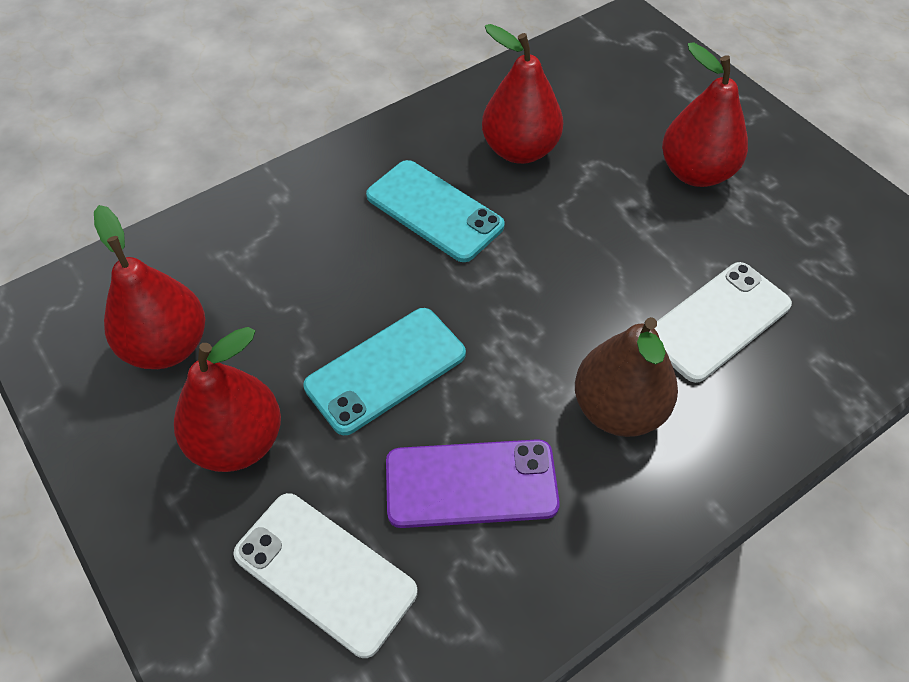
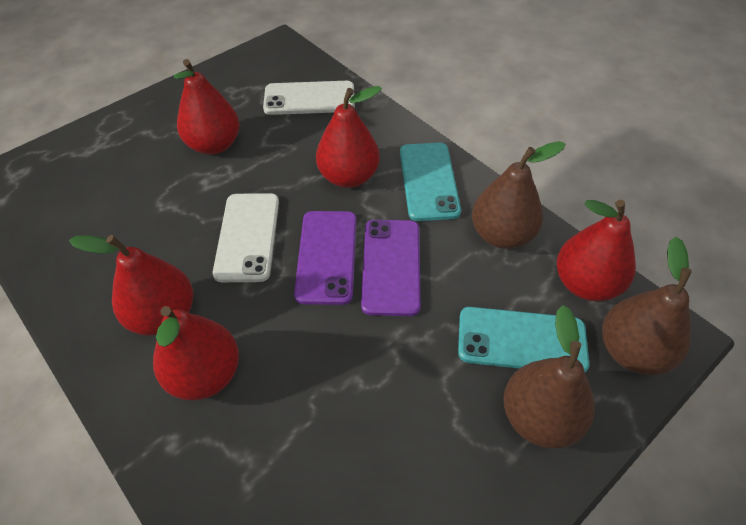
brown pear: [575,317,678,437] = 1 -> [472,141,565,249] [503,305,595,448] [602,237,692,375] = 3
purple phone: [386,439,560,528] = 1 -> [294,211,357,305] [361,220,421,316] = 2
red pear: [94,205,205,369] [174,327,281,472] [482,24,563,164] [662,42,748,187] = 4 -> [69,235,193,336] [153,306,239,400] [174,59,239,155] [316,86,382,188] [557,200,636,301] = 5

